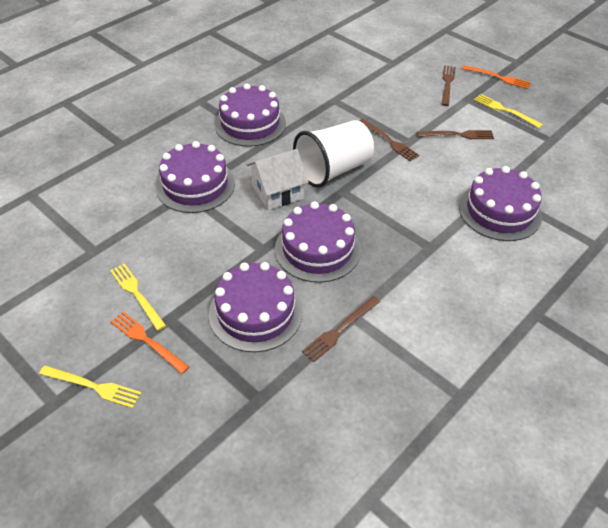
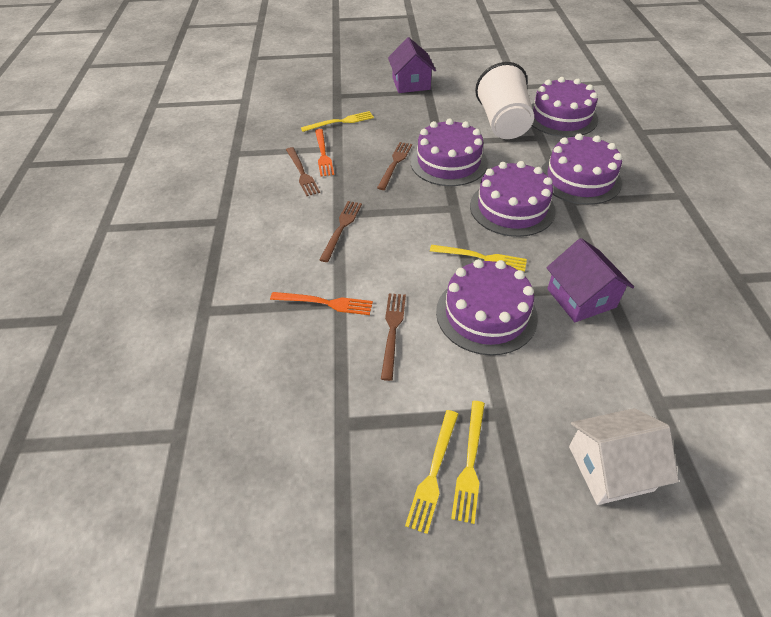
purple house: none = 0 -> [388,37,436,93] [546,238,634,322] = 2
yellow fork: [39,365,141,408] [110,264,166,331] [474,94,543,128] = 3 -> [301,111,374,132] [405,410,458,534] [430,245,527,271] [451,401,485,524] = 4

